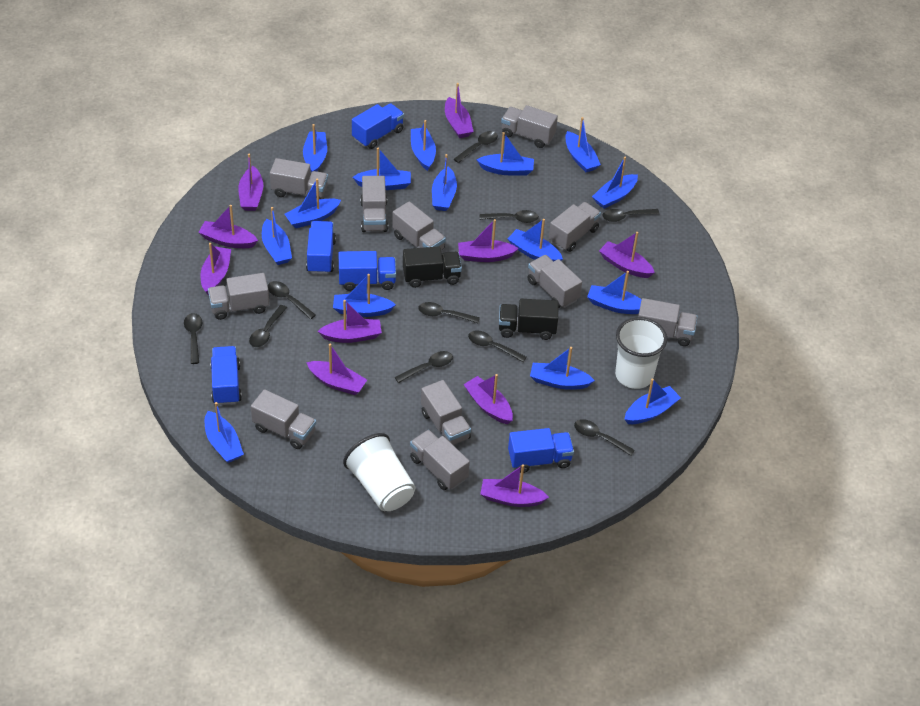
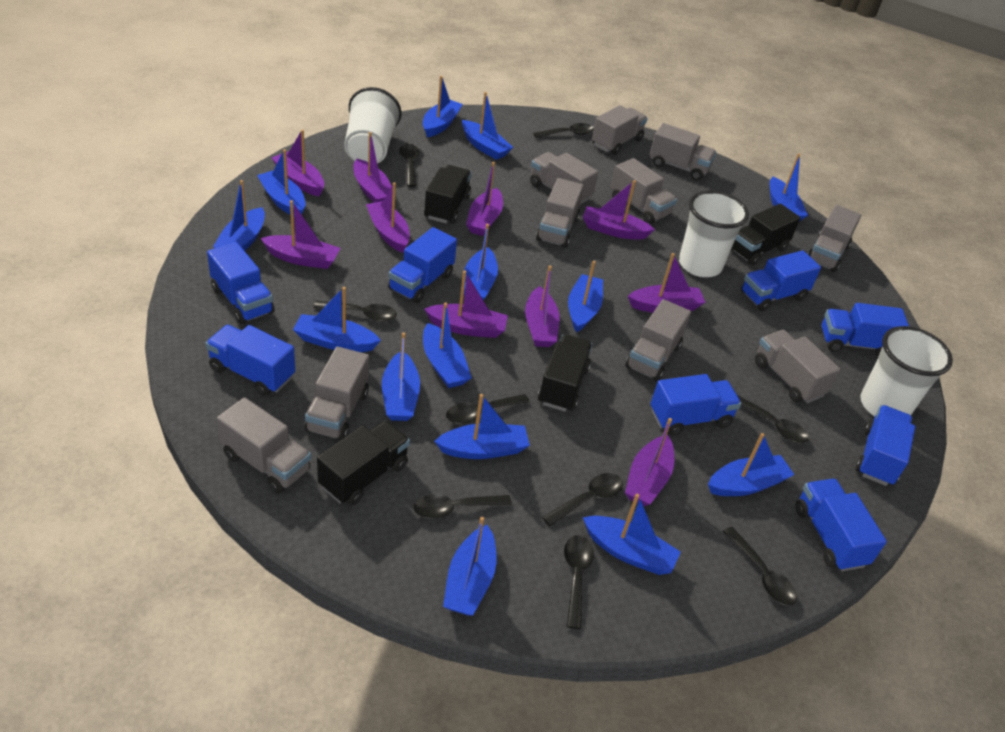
black spoon: [184,313,202,364] [249,305,287,347] [268,281,316,319] [395,351,453,383] [419,302,480,323] [454,131,498,163] [468,330,526,362] [480,210,539,223] [574,419,635,456] [603,209,659,222] = 10 -> [313,301,397,322] [399,144,419,187] [414,494,512,519] [446,394,530,424] [533,123,594,138] [542,473,623,526] [564,535,594,629] [723,527,797,606] [737,395,809,443] = 9
black truck: [403,246,462,288] [499,299,558,340] = 2 -> [317,420,410,505] [424,165,471,224] [538,334,593,412] [731,204,800,265] = 4
blue boat: [205,402,244,463] [262,207,292,265] [285,179,341,228] [303,124,327,173] [333,274,396,317] [353,148,411,190] [411,120,436,171] [432,154,457,211] [477,132,534,175] [508,219,563,261] [530,347,595,390] [565,117,601,172] [587,271,642,314] [592,157,638,209] [625,379,681,424] = 15 -> [213,180,265,251] [257,149,306,215] [293,287,381,352] [382,332,420,421] [423,76,463,137] [423,302,472,388] [434,394,530,459] [443,517,497,616] [462,92,513,160] [464,224,498,300] [568,261,603,332] [583,494,681,575] [708,433,795,496] [770,153,808,220] = 14
blue truck: [210,346,242,405] [306,221,336,274] [339,251,396,291] [352,103,404,149] [508,428,574,473] = 5 -> [205,325,295,396] [207,242,275,324] [388,227,457,303] [650,374,741,436] [741,250,821,311] [795,479,887,571] [822,303,909,357] [855,405,915,486] = 8
grey truck: [208,273,269,320] [251,389,316,449] [270,158,328,200] [360,176,388,232] [392,201,446,250] [410,430,470,490] [421,380,471,445] [501,105,558,148] [528,255,582,308] [549,202,601,252] [638,298,698,346] = 11 -> [217,397,311,493] [305,346,369,440] [530,152,598,205] [536,178,584,248] [592,105,648,155] [611,158,677,224] [625,299,691,381] [650,123,717,181] [755,330,840,403] [808,205,861,272] = 10
white cup: [343,433,416,511] [615,317,667,389] = 2 -> [344,87,402,163] [679,190,749,277] [861,326,953,417] = 3

